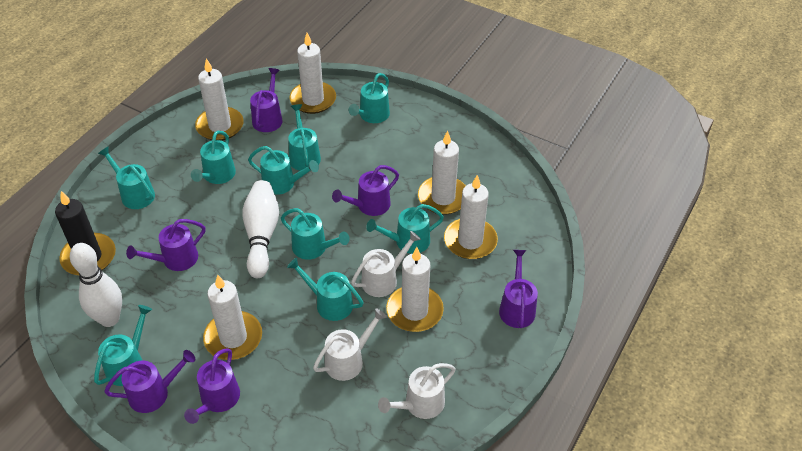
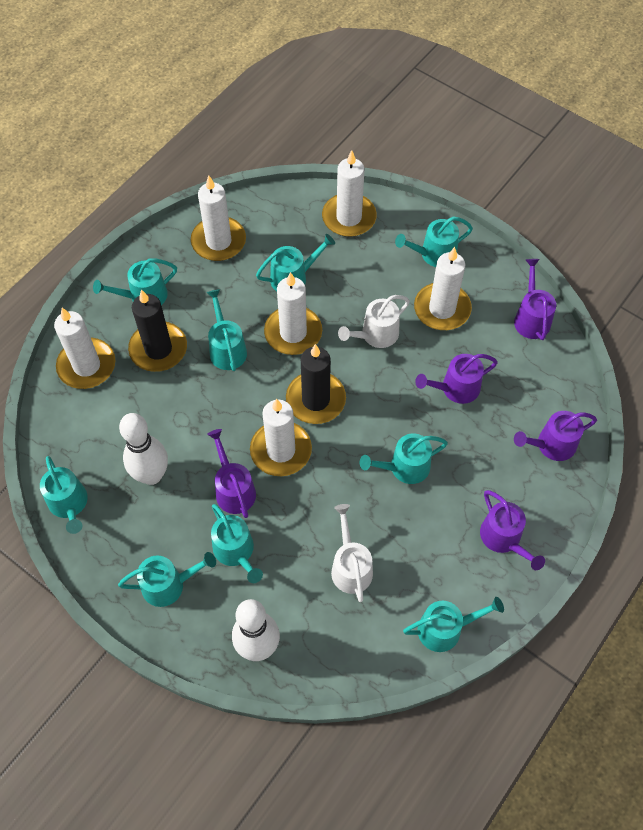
black candle: [55,191,116,275] = 1 -> [128,289,187,372] [286,344,346,424] = 2
purple watering can: [104,350,195,413] [126,219,205,271] [184,348,240,424] [250,68,283,132] [332,165,399,216] [499,250,538,328] = 6 -> [207,429,256,518] [415,354,498,404] [480,490,545,570] [514,259,556,340] [514,411,597,461] = 5
white watering can: [313,308,387,381] [351,231,421,297] [378,363,456,419] = 3 -> [331,504,373,602] [338,295,410,348] = 2

